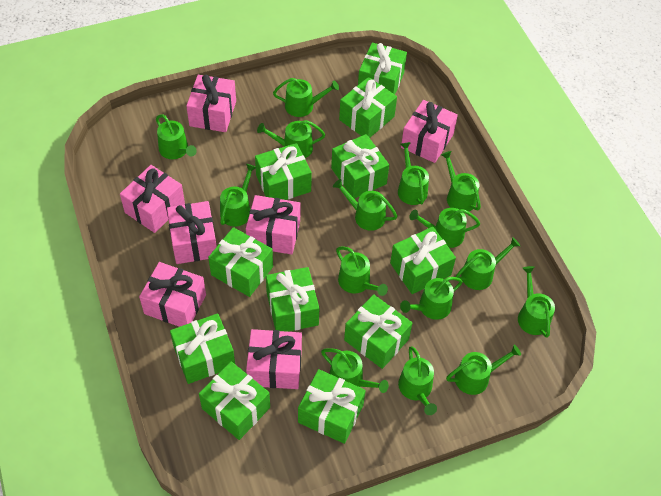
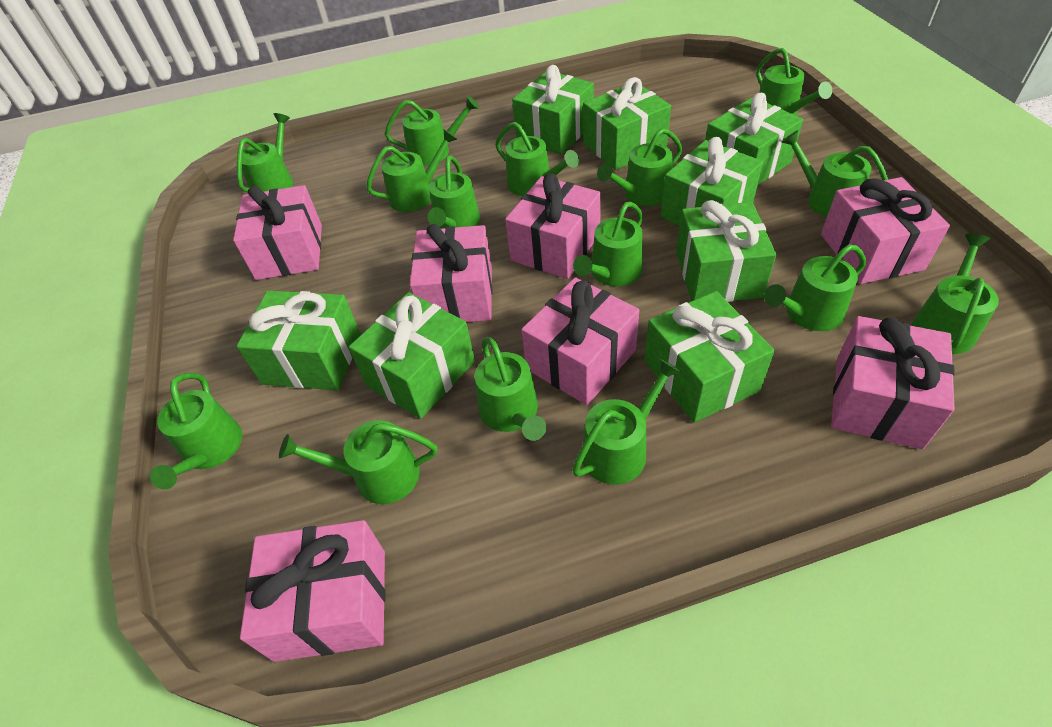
green gift: [170,313,235,384] [199,361,270,440] [208,227,273,297] [255,143,312,200] [266,267,319,332] [298,369,366,444] [331,134,389,199] [339,77,397,138] [344,294,412,369] [358,42,407,94] [390,227,456,294] = 11 -> [236,291,361,390] [349,292,475,419] [512,65,594,154] [583,77,671,170] [644,291,775,423] [661,137,763,226] [676,200,776,302] [705,93,803,185] = 8

